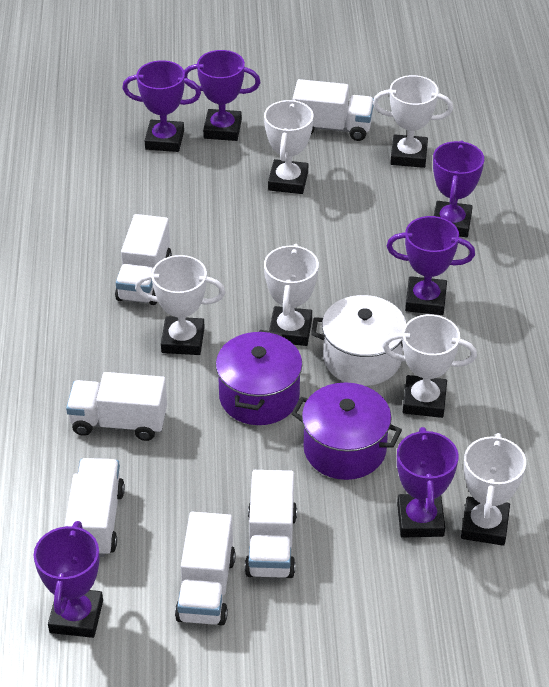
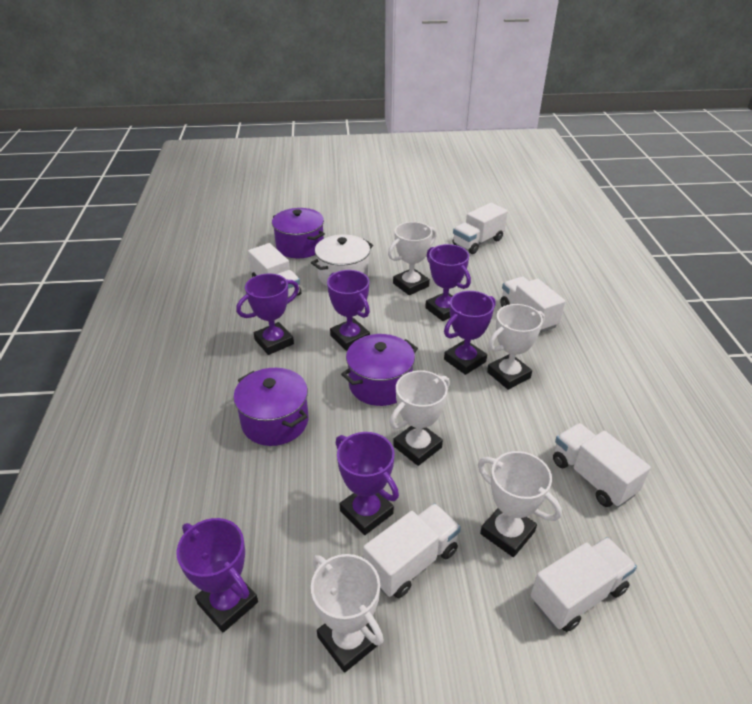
purple pot: [216,330,302,425] [291,383,402,480] = 2 -> [234,368,308,446] [272,208,325,259] [341,334,418,406] = 3
white trophy: [135,255,225,355] [264,100,314,194] [264,244,319,346] [373,75,453,168] [383,314,477,418] [461,433,526,546] = 6 -> [311,554,384,673] [388,222,437,295] [389,370,450,466] [478,451,562,557] [487,304,545,390] = 5

